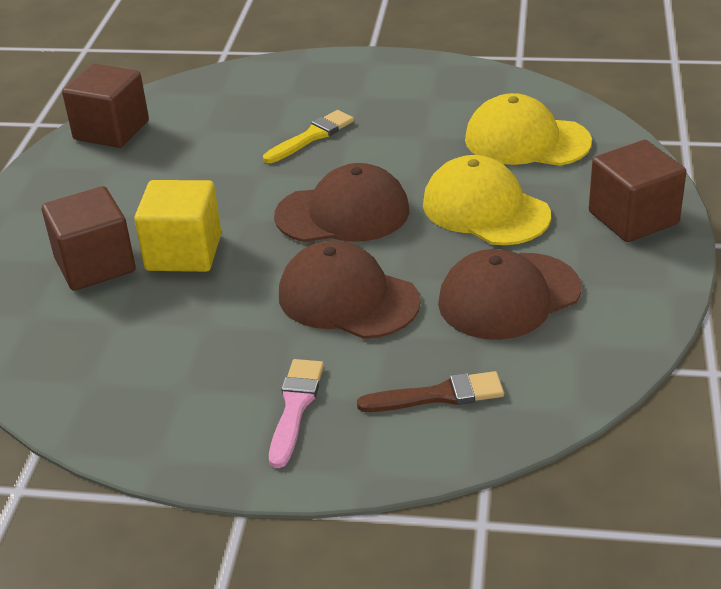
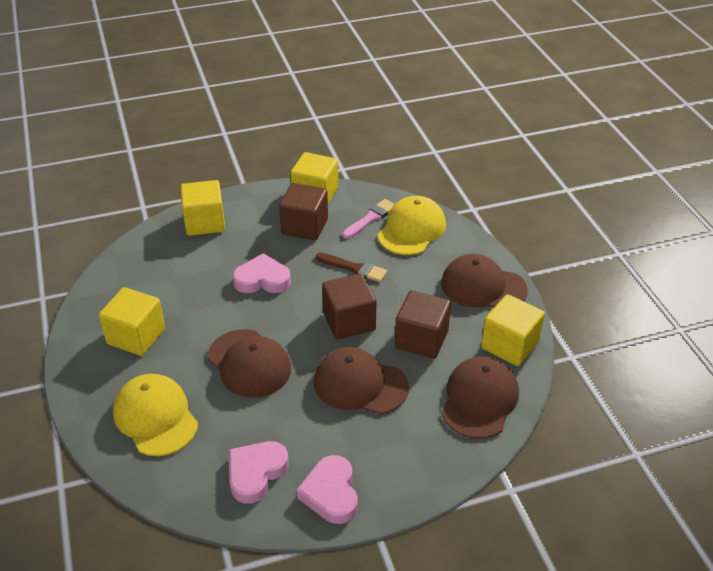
brown cap: [274,163,409,242] [279,240,420,339] [438,249,581,340] = 3 -> [208,329,291,397] [314,347,409,414] [441,254,528,308] [441,356,519,439] = 4
pink heart: none = 0 -> [229,441,289,504] [233,253,291,293] [296,455,358,524] = 3
yellow brush: [263,110,354,163] = 1 -> none = 0
yellow cube: [134,180,222,272] = 1 -> [99,287,165,356] [181,180,225,236] [291,152,338,204] [481,294,545,366] = 4

